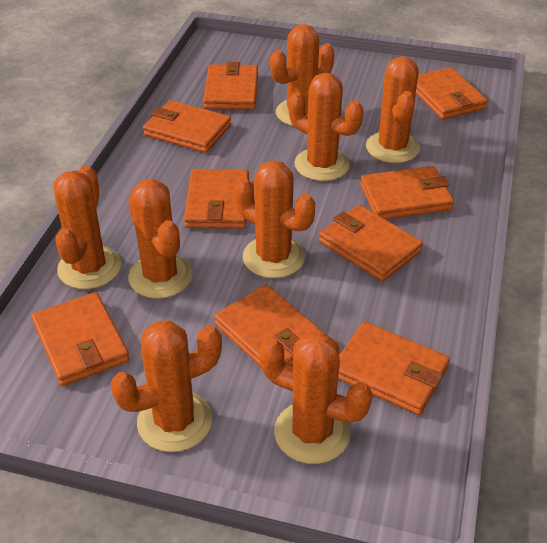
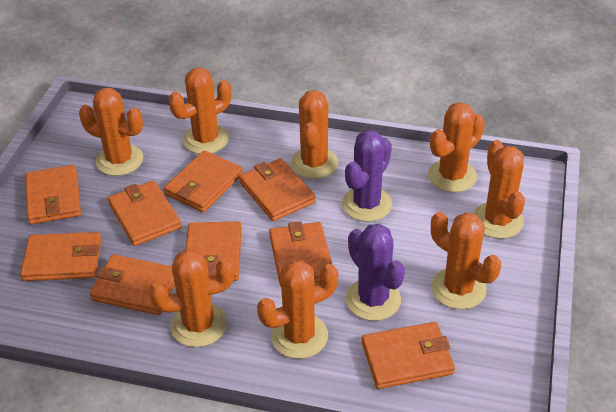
purple cactus: none = 0 -> [342,130,392,222] [346,224,405,321] = 2

